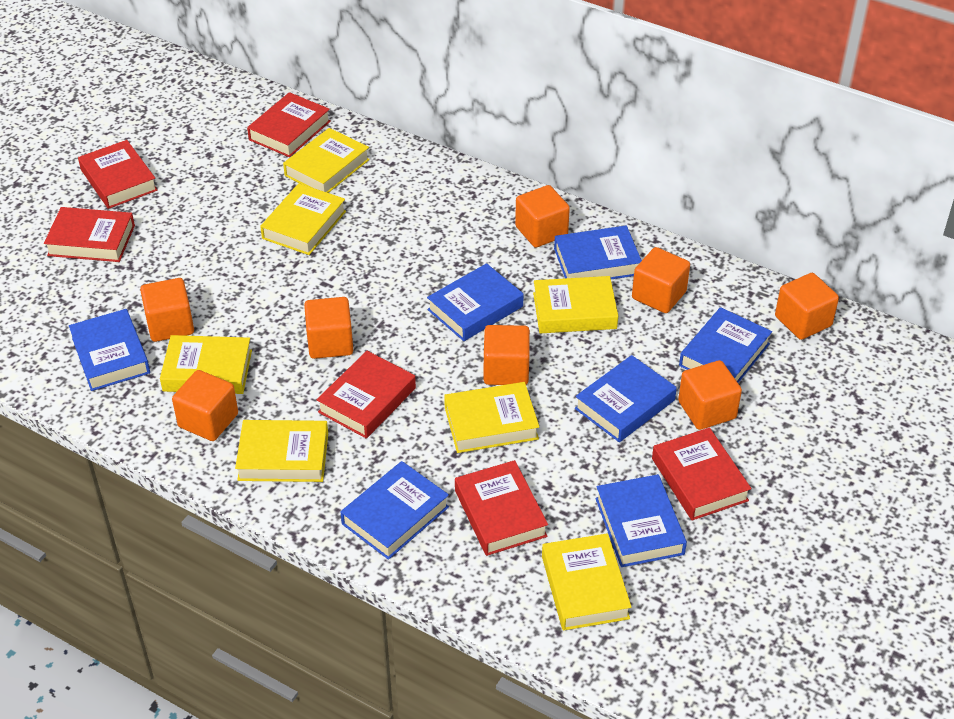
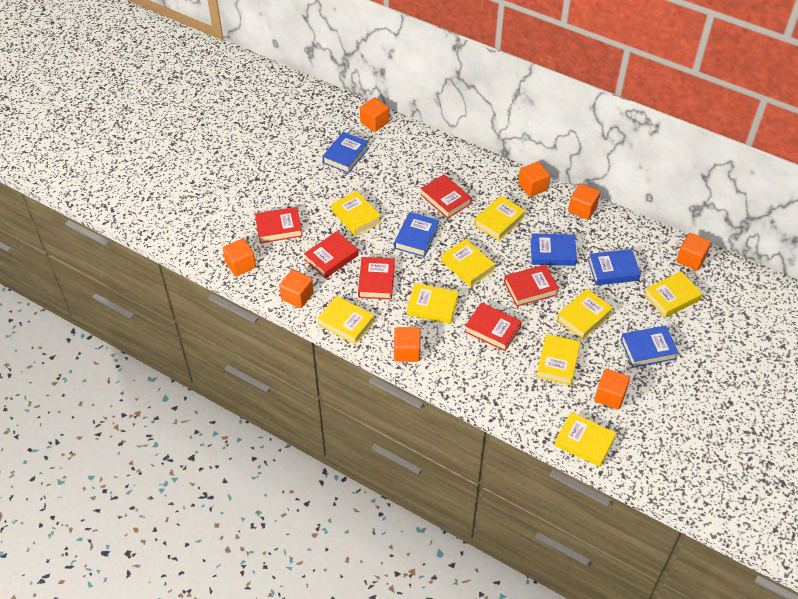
blue book: [69,309,150,391] [340,461,449,560] [427,263,524,341] [554,226,642,279] [575,355,677,442] [595,474,687,567] [679,307,772,383] = 7 -> [322,132,369,173] [394,212,439,257] [530,233,577,266] [588,249,641,285] [621,326,679,368] = 5
yellow book: [160,335,252,394] [235,420,328,482] [260,183,346,255] [283,128,370,193] [444,382,539,453] [533,276,618,333] [542,533,631,631] = 7 -> [317,296,374,345] [331,191,381,236] [407,283,459,324] [441,239,495,287] [474,196,526,241] [536,334,581,385] [555,412,616,467] [557,289,613,339] [644,271,703,318] = 9

